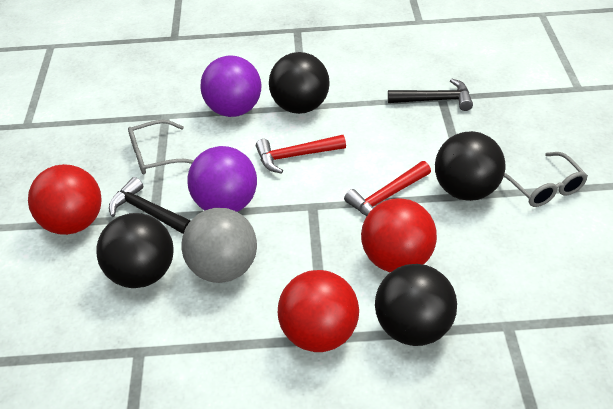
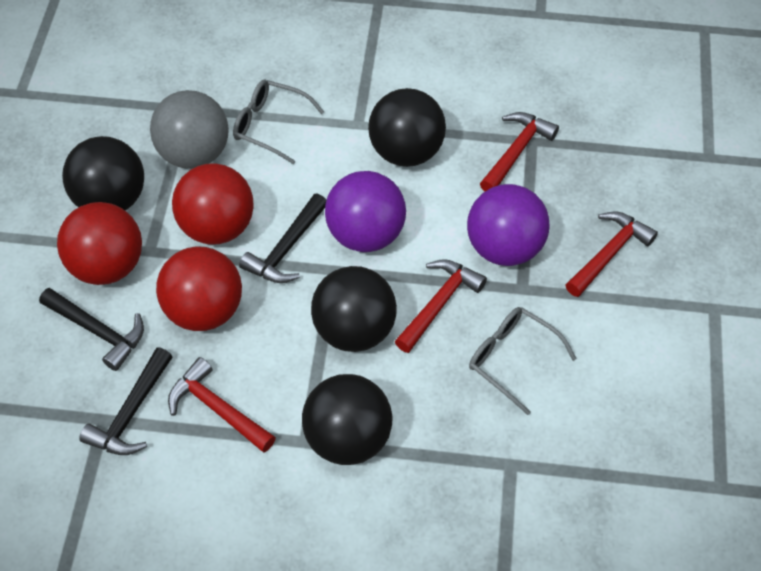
black hammer: [109,177,191,234] [388,78,473,111] = 2 -> [39,288,144,371] [79,347,173,455] [239,194,326,283] = 3
red hammer: [256,135,346,174] [344,161,431,216] = 2 -> [168,357,276,453] [395,259,487,353] [480,112,559,191] [566,212,658,297] = 4

